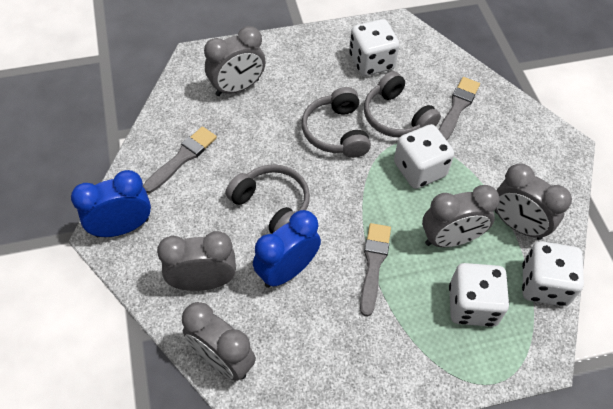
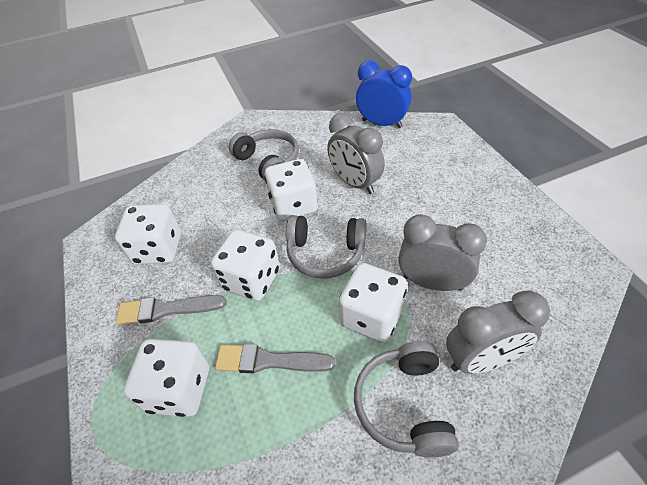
blue clock: [71,170,151,237] [253,210,321,288] = 2 -> [356,61,412,128] = 1
grey brush: [143,126,217,193] [360,223,391,317] [439,77,480,140] = 3 -> [116,295,227,325] [215,344,335,373] = 2
grey clock: [157,231,236,291] [182,302,256,381] [204,26,265,96] [422,185,500,247] [495,163,572,240] = 5 -> [327,113,385,194] [398,214,487,291] [446,291,550,374] = 3
white dice: [349,19,400,76] [394,124,454,189] [449,263,509,327] [522,241,584,306] = 4 -> [115,204,181,265] [124,339,209,417] [211,230,280,301] [265,159,318,221] [339,263,407,342] = 5

